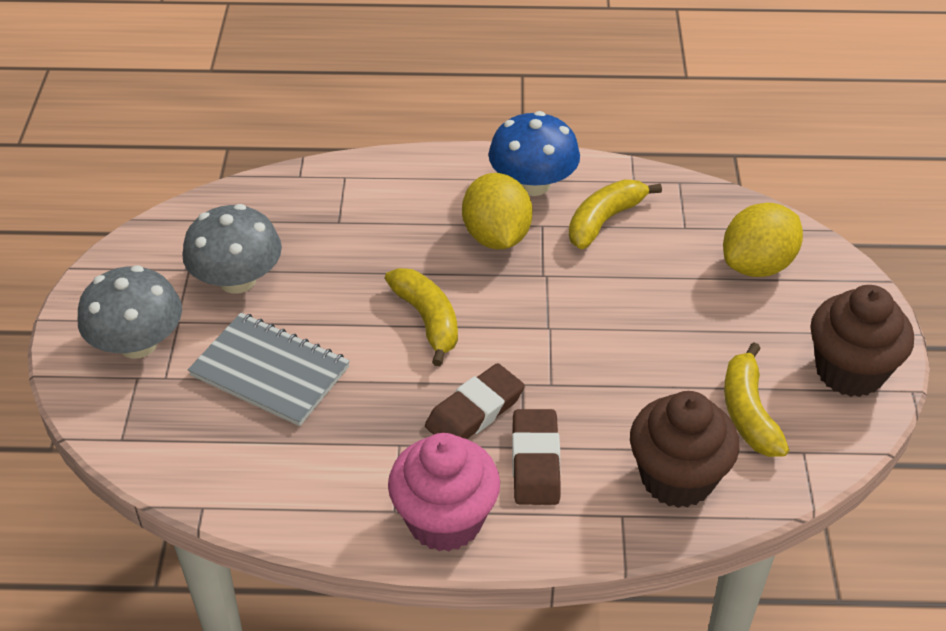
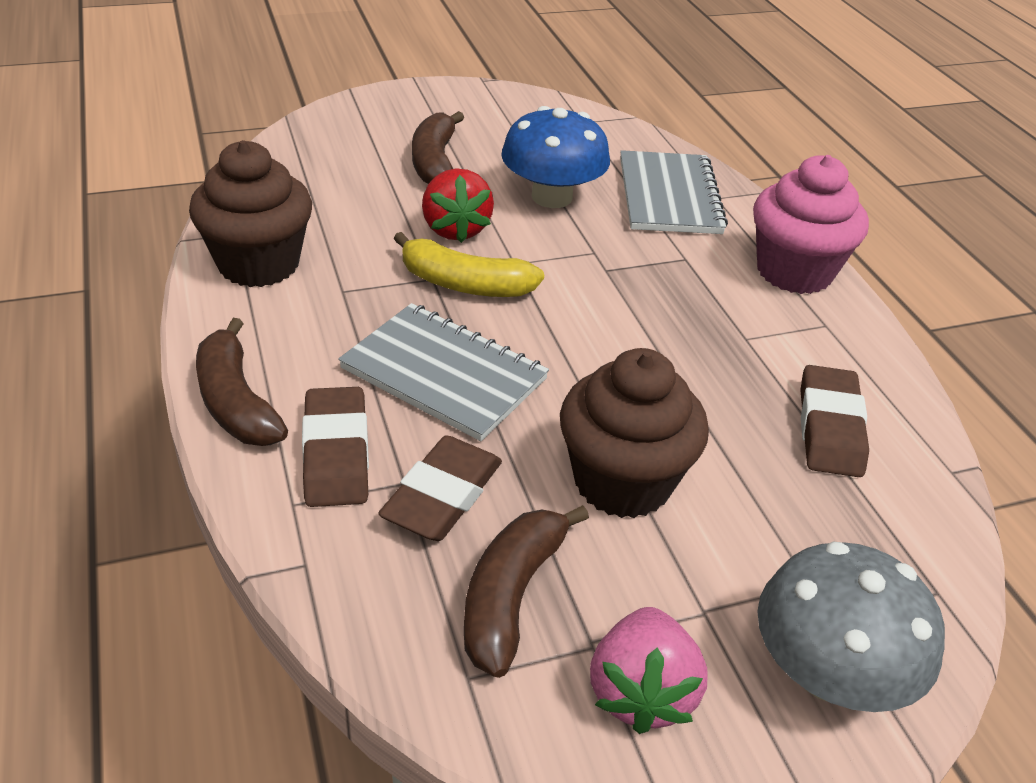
brown banana: none = 0 -> [196,318,288,446] [412,111,464,184] [464,505,589,678] = 3
brown eraser: [425,363,525,439] [512,409,561,505] = 2 -> [302,387,369,507] [378,435,502,541] [800,365,869,477] = 3
grey mushroom: [78,265,182,359] [182,204,282,294] = 2 -> [757,542,945,712] = 1
grey notebook: [188,313,350,426] = 1 -> [338,303,549,441] [620,150,728,234] = 2
pink strawberry: none = 0 -> [590,607,708,734] = 1
red strawberry: none = 0 -> [422,168,494,243] = 1
yellow banana: [385,268,458,366] [569,180,662,249] [724,343,789,457] = 3 -> [394,232,544,297] = 1
yellow lemon: [462,173,532,249] [723,203,803,277] = 2 -> none = 0

